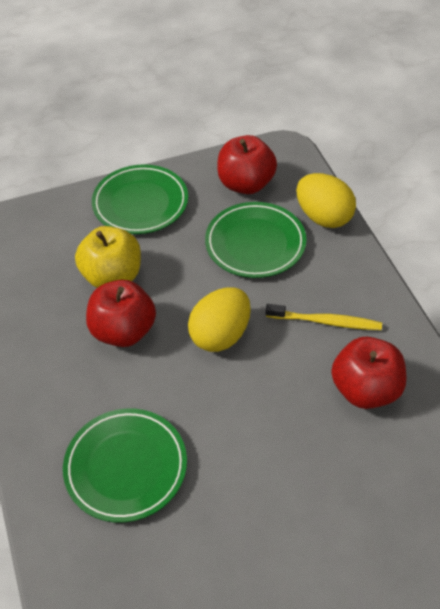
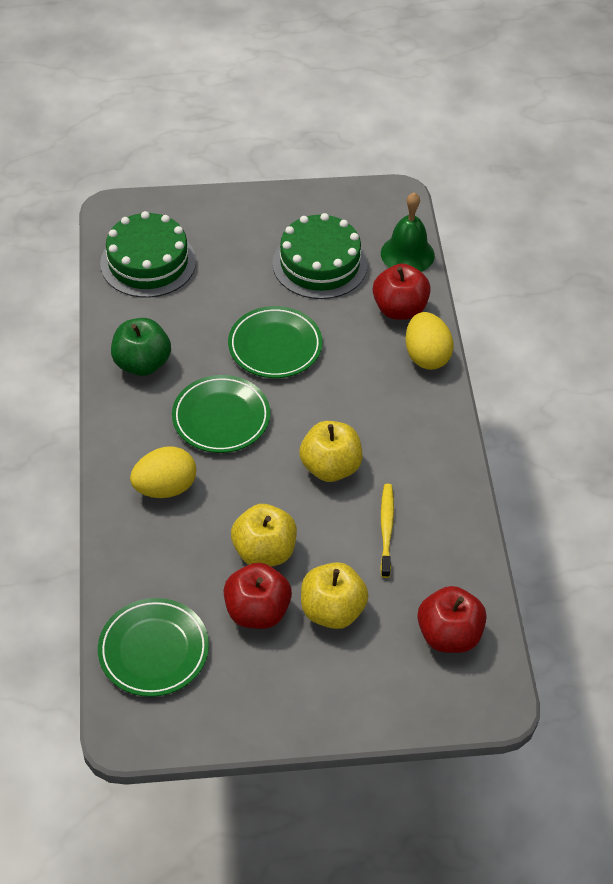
green apple: none = 0 -> [111,318,171,376] = 1
green bell: none = 0 -> [381,192,435,272] = 1
green cake: none = 0 -> [100,211,196,298] [272,213,368,299] = 2
yellow apple: [75,226,141,288] = 1 -> [231,504,297,566] [299,421,363,482] [301,562,369,629] = 3

